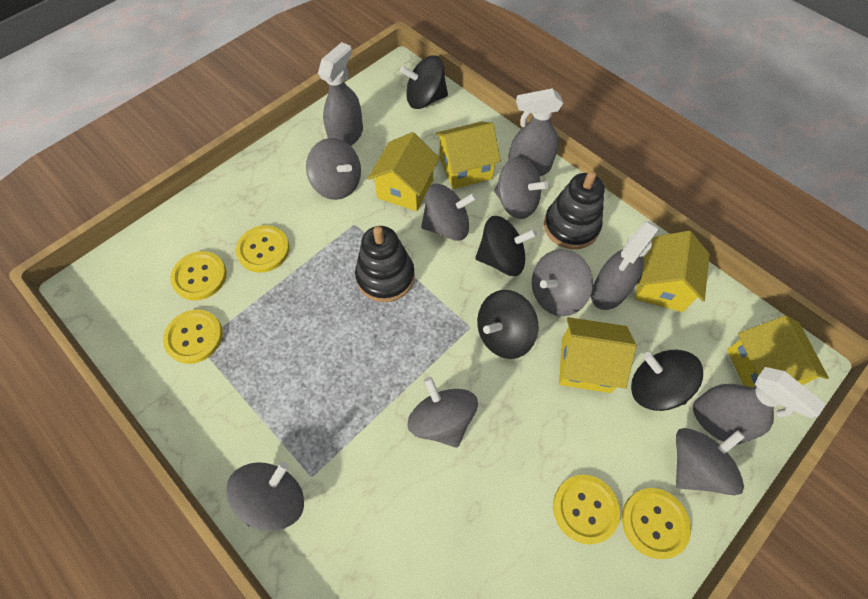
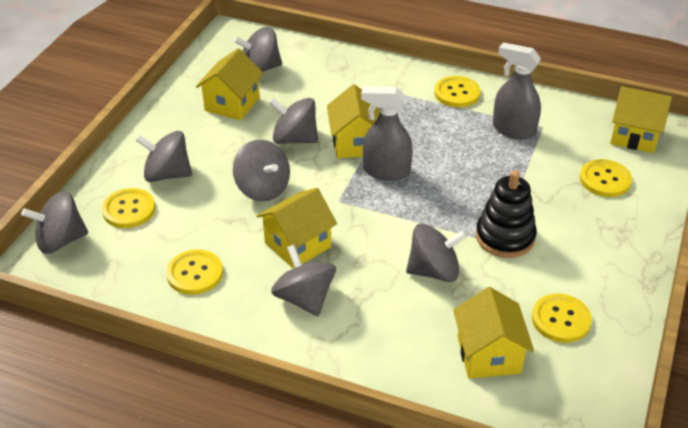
black spinning top: [400,55,448,109] [475,216,537,276] [477,290,538,359] [631,350,703,411] = 4 -> none = 0
black stacking toy: [355,226,415,302] [544,171,604,249] = 2 -> [476,170,537,258] = 1
grey spray bottle: [318,42,363,146] [508,88,563,177] [591,221,660,310] [693,367,826,444] = 4 -> [361,87,413,181] [493,42,541,139] = 2

